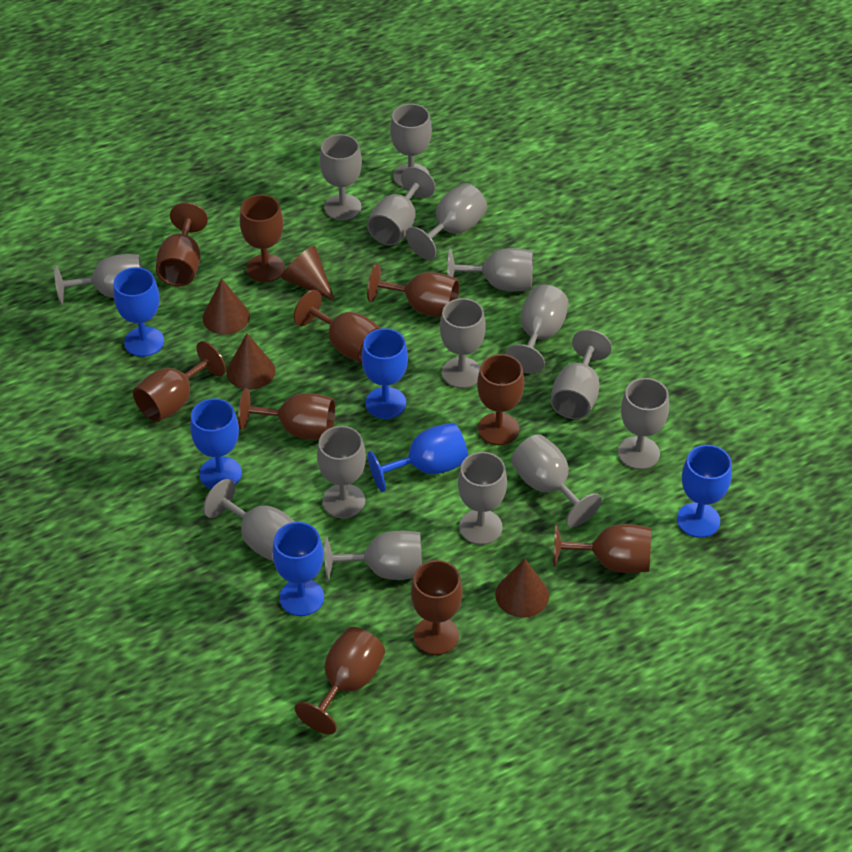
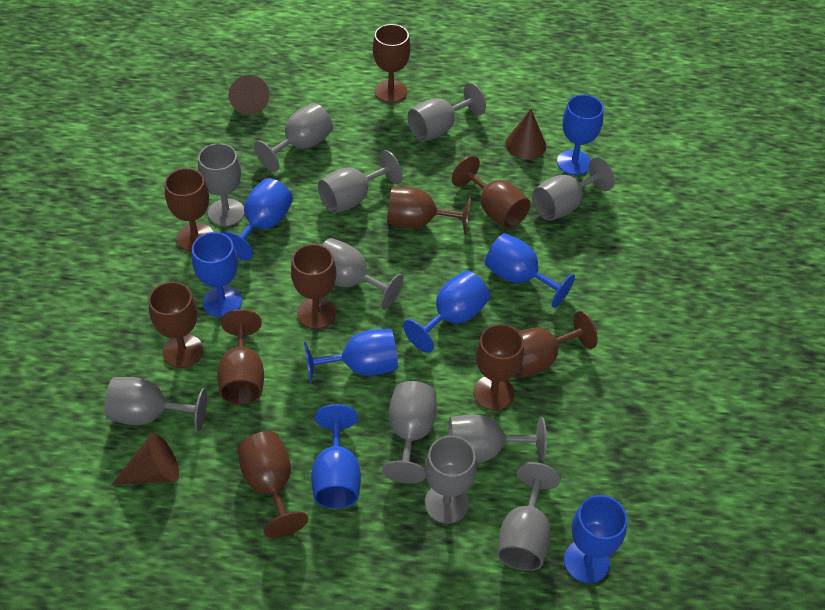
blue goblet: [113,267,164,357] [190,398,242,489] [273,522,324,616] [361,328,408,419] [368,422,468,492] [677,445,732,538] = 6 -> [192,232,242,318] [223,178,293,260] [304,329,398,383] [311,404,361,508] [403,271,490,353] [485,233,575,308] [557,95,604,175] [564,495,627,583] = 8
brown cone: [202,279,250,335] [227,333,275,390] [281,246,335,301] [495,559,549,618] = 4 -> [112,433,179,485] [229,75,270,115] [505,109,546,159] = 3
grey goblet: [54,254,142,304] [203,479,295,562] [317,426,366,518] [320,134,362,220] [324,531,422,581] [367,167,435,245] [390,104,432,188] [406,183,487,260] [440,298,486,388] [447,248,533,292] [458,452,507,545] [505,284,569,374] [511,434,602,527] [550,329,612,419] [618,378,669,470] = 15 -> [104,377,207,431] [198,143,245,226] [254,103,333,172] [318,150,402,214] [322,238,403,310] [382,381,437,483] [407,83,486,142] [425,435,477,524] [448,415,547,463] [497,462,561,571] [532,157,615,221] = 11

